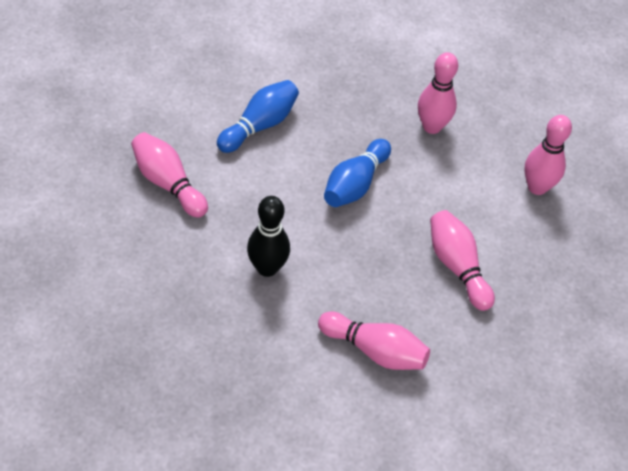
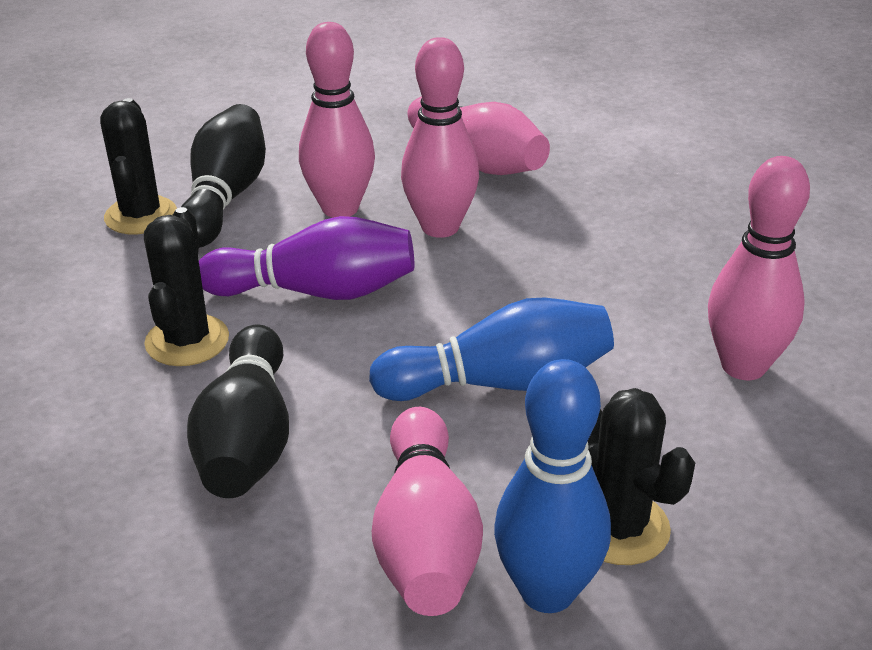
black bowling pin: [247,196,290,277] = 1 -> [181,104,266,248] [187,325,289,498] = 2
black cactus: none = 0 -> [100,98,177,234] [144,207,229,366] [588,388,695,565] = 3
purple bowling pin: none = 0 -> [199,216,414,300] = 1

